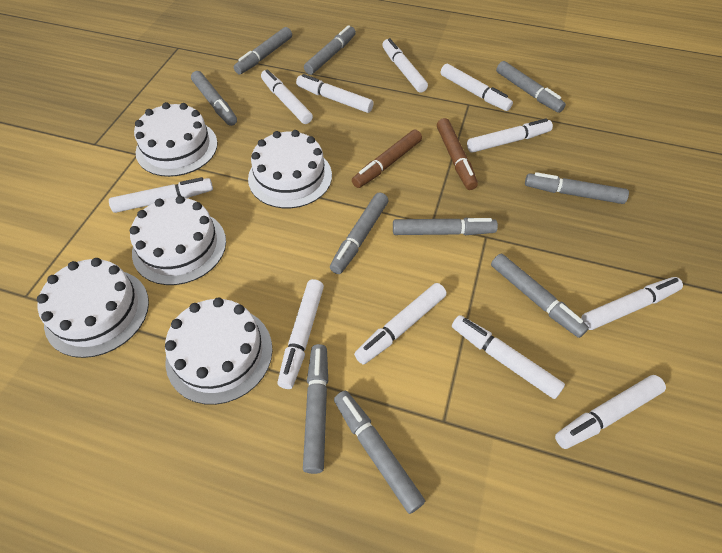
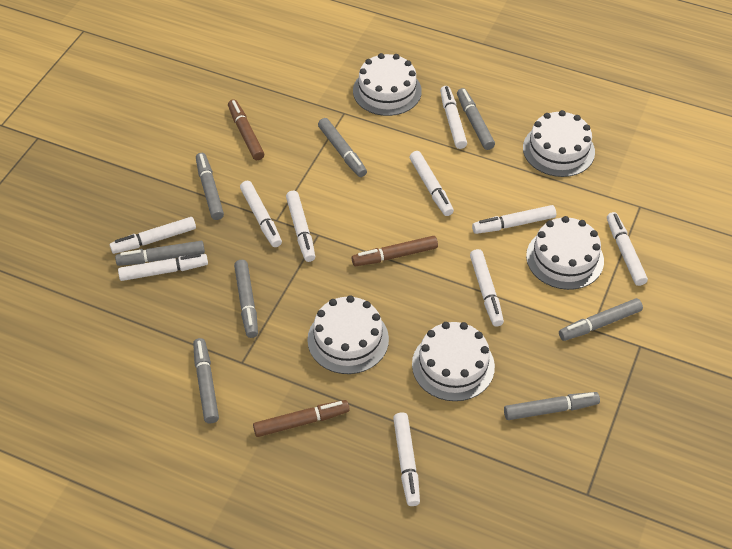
brown marker: [352,129,422,188] [437,118,478,190] = 2 -> [228,99,264,160] [253,400,350,437] [352,236,438,266] = 3
grey marker: [191,71,237,126] [234,27,292,75] [303,344,328,474] [304,25,356,75] [330,192,388,274] [334,391,425,514] [393,218,498,235] [491,253,589,338] [496,61,566,113] [525,172,629,204] = 10 -> [115,241,205,266] [193,338,219,423] [196,153,224,220] [234,260,258,338] [318,118,367,177] [457,88,495,150] [504,392,600,420] [559,298,643,341] = 8
white marker: [109,177,213,213] [261,69,313,124] [277,279,324,389] [296,74,373,113] [354,283,447,365] [382,38,428,93] [441,64,513,111] [452,315,565,399] [467,118,553,153] [555,375,666,449] [581,277,683,330] = 11 -> [110,217,196,254] [118,254,208,281] [240,181,282,247] [286,191,315,262] [393,413,420,506] [410,151,454,216] [440,86,467,149] [470,249,504,327] [472,205,556,234] [607,212,648,286] = 10

